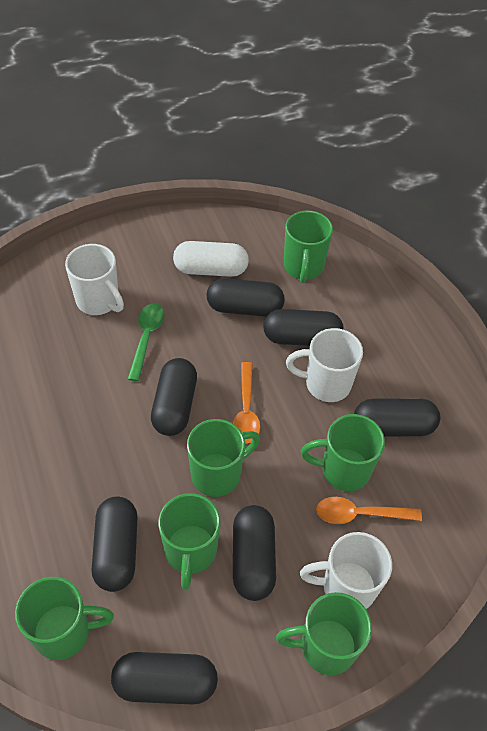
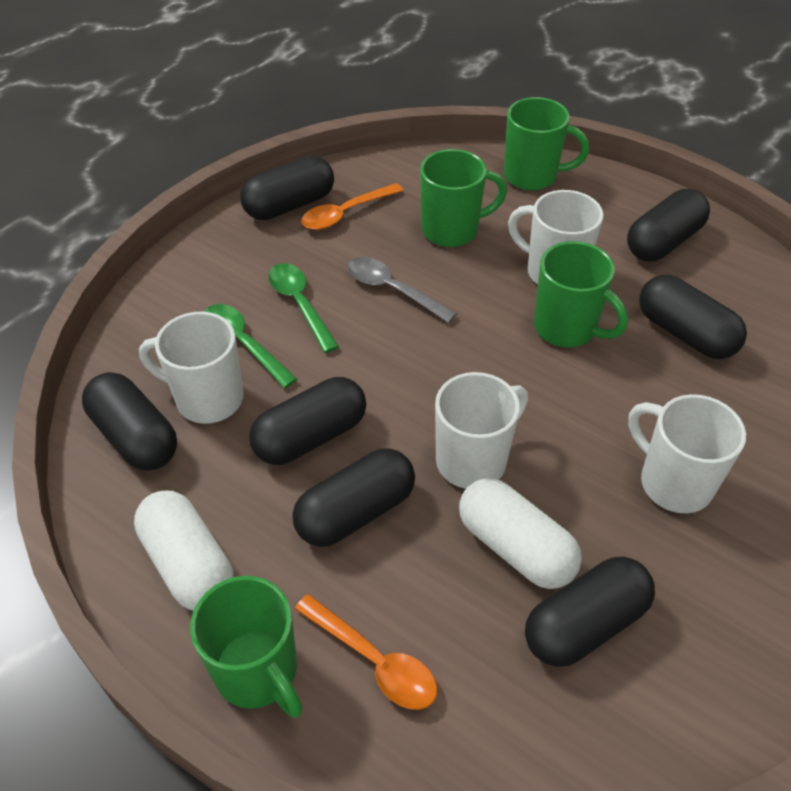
green mug: [15,577,114,660] [158,493,221,590] [187,419,260,497] [276,592,372,675] [284,211,333,283] [301,414,385,491] = 6 -> [190,576,302,718] [420,149,507,247] [504,97,589,190] [534,241,628,347] = 4
green spoon: [128,304,165,381] = 1 -> [204,304,297,388] [268,263,339,353] = 2
grey spoon: none = 0 -> [348,257,457,323] = 1
white capsule: [173,241,249,277] = 1 -> [134,491,233,611] [459,478,582,589] = 2
white mug: [65,244,124,315] [286,328,363,402] [300,532,392,609] = 3 -> [139,312,243,424] [435,372,528,489] [508,190,603,284] [628,394,746,513] = 4

